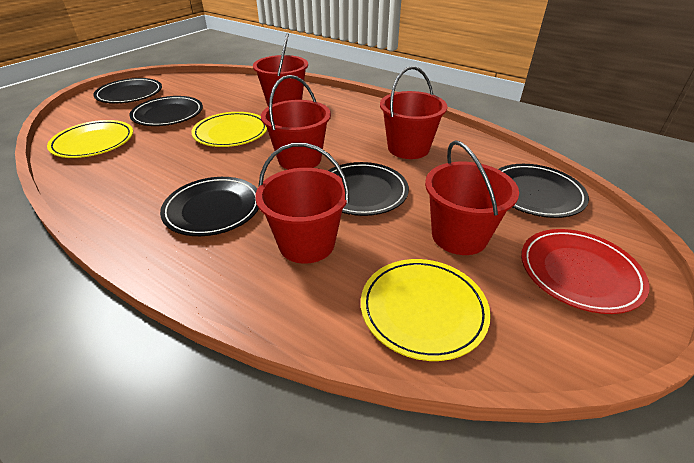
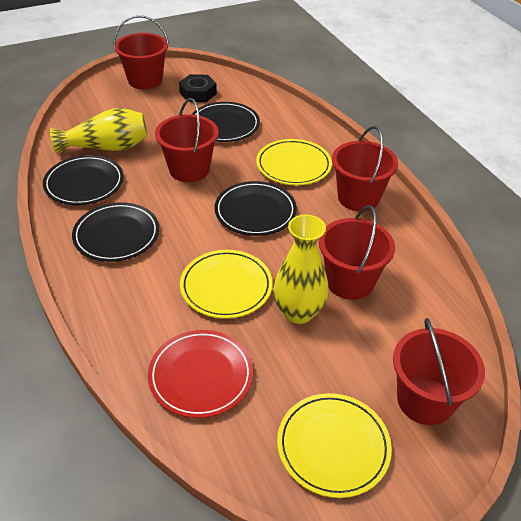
black nut: none = 0 -> [179,74,217,102] = 1
black plate: [94,78,162,103] [130,96,203,126] [160,177,259,236] [328,162,409,216] [498,164,589,218] = 5 -> [43,155,124,205] [72,203,159,262] [192,102,260,142] [215,181,297,236] = 4
yellow vase: none = 0 -> [50,108,147,154] [273,215,329,324] = 2

